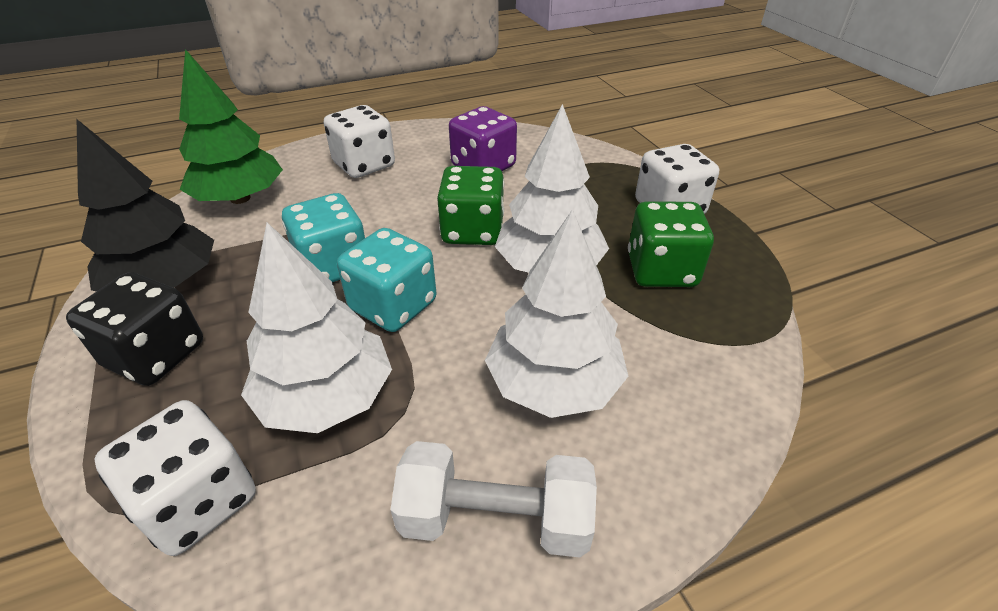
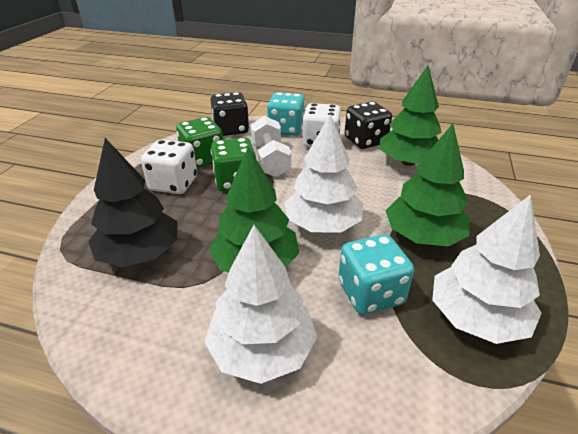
black dice: [66,272,203,386] = 1 -> [211,92,249,136] [345,102,392,149] = 2
green tree: [179,49,283,204] = 1 -> [209,147,299,273] [380,65,442,166] [385,124,470,247] = 3
purple dice: [449,106,517,171] = 1 -> none = 0
white dice: [94,400,256,556] [324,105,395,178] [635,144,719,214] = 3 -> [141,139,197,194] [302,103,341,147] = 2

